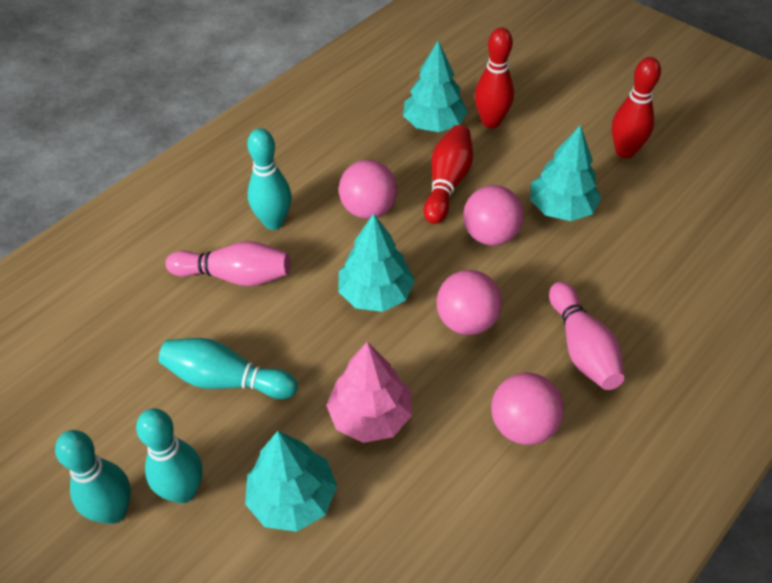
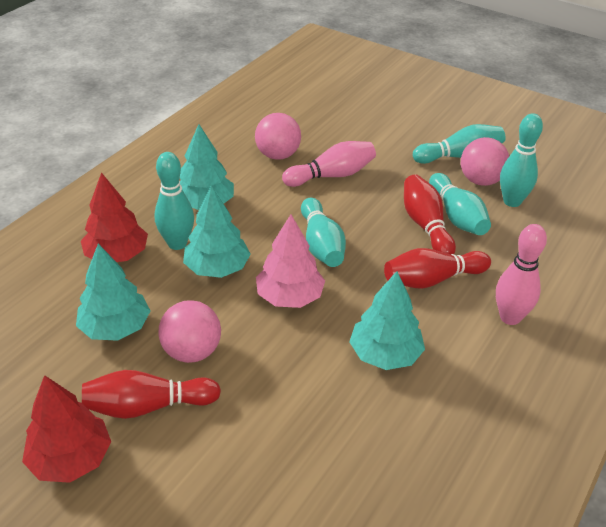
pink ball: [339,160,397,219] [437,270,502,335] [463,185,524,245] [491,372,564,445] = 4 -> [158,300,221,363] [255,113,301,160] [461,137,509,186] = 3
red tree: none = 0 -> [22,375,111,483] [81,172,148,262] = 2
turquoise bowling pin: [55,430,131,524] [136,408,202,503] [158,338,298,399] [247,128,291,230] = 4 -> [155,152,194,250] [301,197,346,267] [413,124,505,164] [429,173,491,235] [500,113,543,207] = 5

